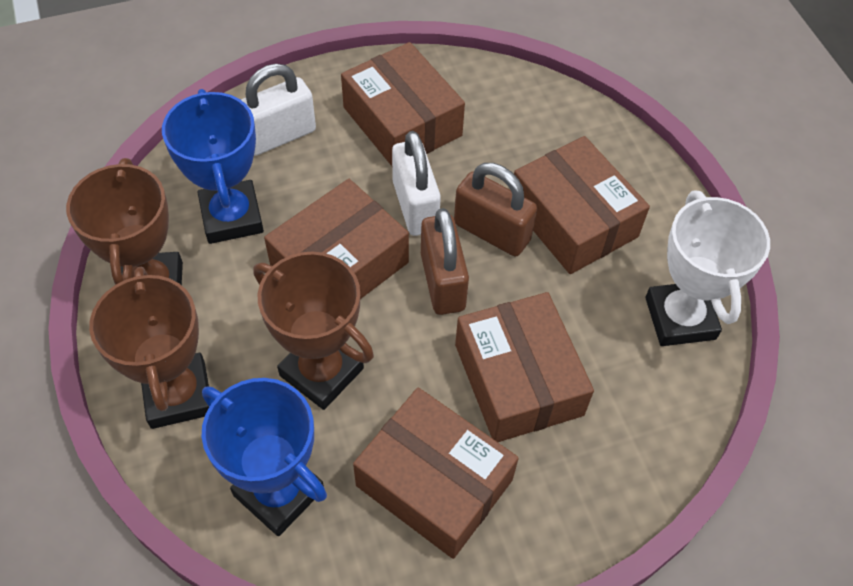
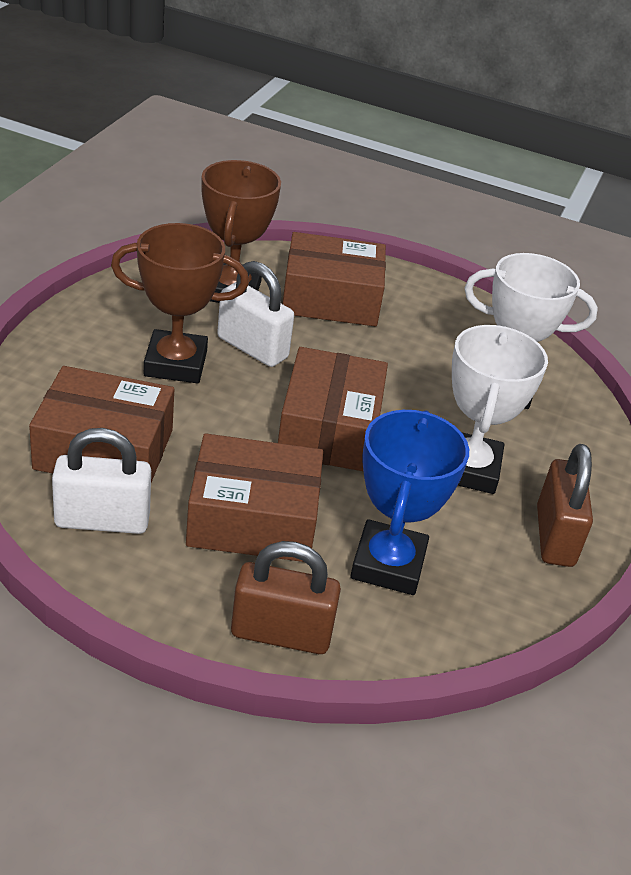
blue trophy: [162,89,264,244] [201,378,327,536] = 2 -> [350,410,469,595] = 1
brown box: [264,179,409,299] [341,42,465,166] [353,387,519,559] [455,292,594,442] [514,136,650,274] = 5 -> [29,366,174,482] [186,433,323,562] [278,347,388,471] [283,232,386,326] = 4
brown trophy: [66,158,183,285] [89,267,209,429] [253,251,374,410] = 3 -> [111,223,249,383] [201,160,281,303] = 2
white trophy: [645,190,770,346] = 1 -> [452,325,548,494] [464,253,598,409] = 2

